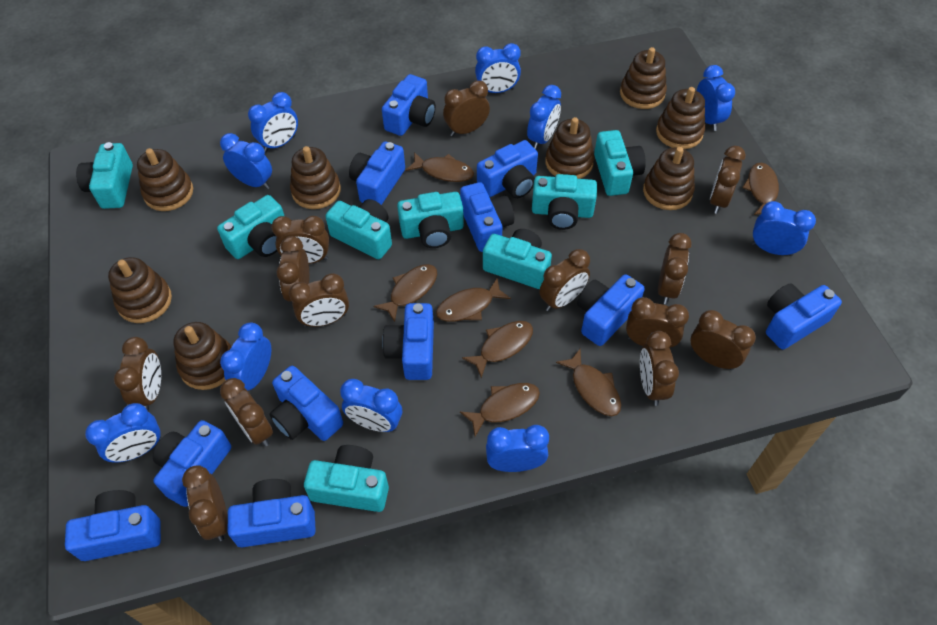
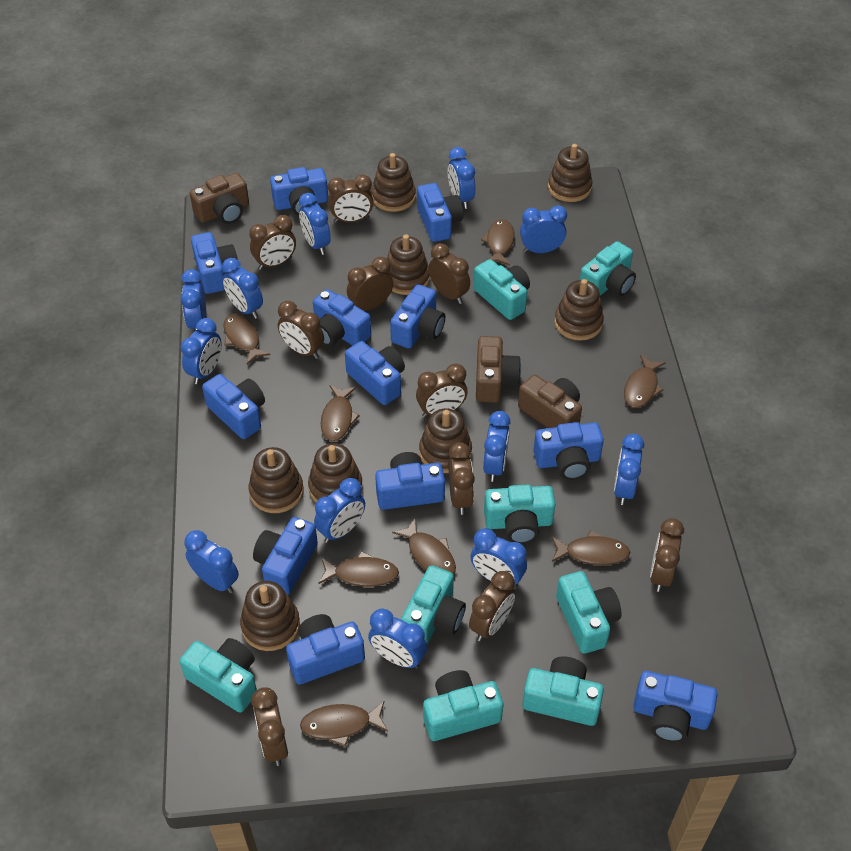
blue camera: [65,490,161,561] [153,420,231,507] [228,479,316,547] [269,366,343,441] [349,141,405,205] [382,74,436,136] [382,303,434,380] [460,182,514,252] [477,140,538,198] [577,274,645,346] [766,283,842,350] = 11 -> [191,232,238,294] [202,374,265,439] [253,517,318,595] [270,167,328,216] [286,614,365,685] [313,289,371,347] [345,341,405,405] [375,452,445,510] [390,284,445,348] [417,183,463,242] [533,422,604,480] [633,671,718,742] = 12
blue clock: [85,403,162,462] [220,133,272,189] [220,322,272,391] [248,92,298,152] [340,379,402,432] [475,43,521,93] [486,425,549,472] [527,85,561,150] [697,65,735,131] [752,201,816,256] = 10 -> [181,269,207,331] [181,318,222,384] [184,530,239,593] [222,258,263,319] [299,193,331,255] [314,478,365,543] [368,609,427,669] [448,147,475,209] [471,528,527,588] [483,411,510,482] [520,205,567,253] [614,434,644,505] = 12
brown camera: none = 0 -> [190,173,249,224] [476,336,521,403] [518,375,582,428] = 3
brown clock: [114,337,161,411] [182,465,228,541] [220,378,273,447] [272,216,329,264] [276,236,309,301] [289,273,349,327] [443,80,490,137] [539,249,590,311] [626,297,689,348] [640,331,679,406] [658,233,692,304] [691,310,756,370] [710,146,746,214] = 13 -> [249,215,296,270] [251,687,288,766] [278,301,324,359] [328,174,373,223] [347,257,393,310] [416,363,467,418] [429,243,470,304] [449,442,475,515] [469,571,516,642] [650,518,684,592] = 10
brown fish: [374,264,437,322] [406,152,474,182] [436,278,511,322] [460,383,540,437] [462,321,533,378] [556,349,621,416] [742,163,779,215] = 7 -> [223,314,271,364] [300,701,388,747] [318,551,399,587] [321,385,360,441] [392,517,456,575] [481,219,515,265] [551,530,630,565] [624,355,666,408] = 8

